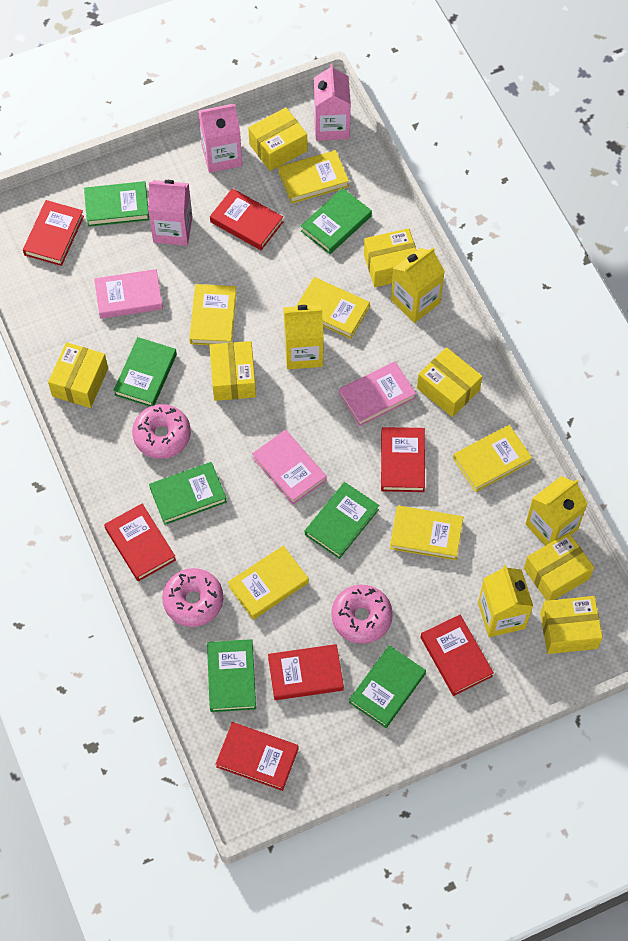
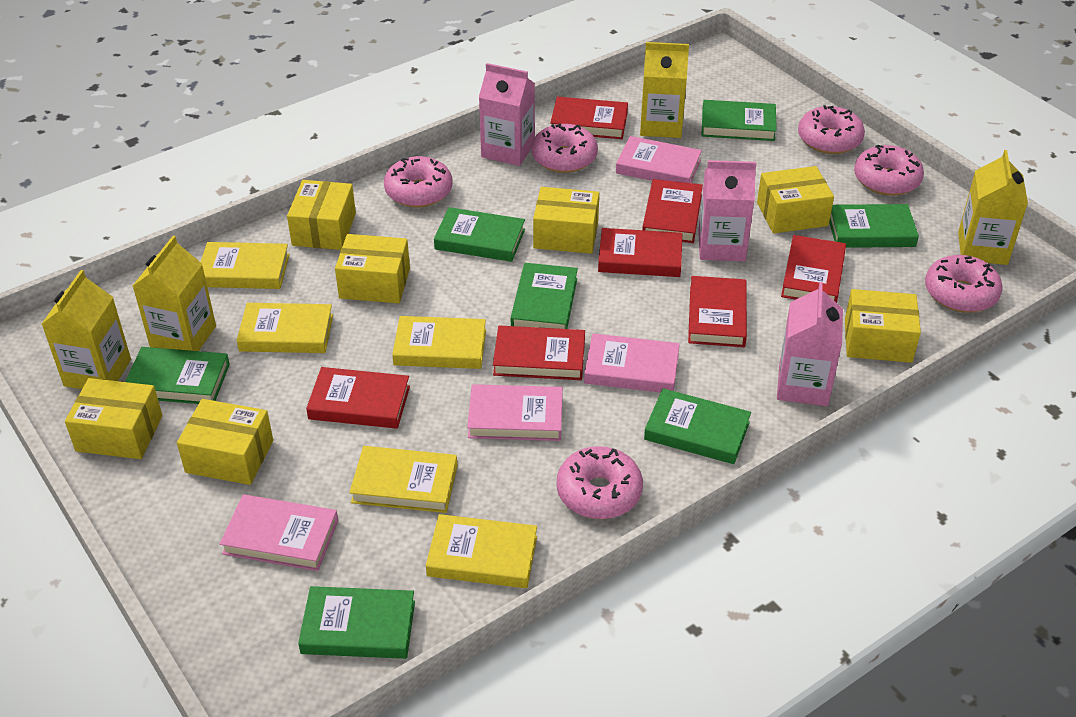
pink book: [94,269,163,319] [252,430,327,505] [339,362,416,426] = 3 -> [220,494,338,571] [467,384,563,441] [584,333,680,393] [616,136,702,183] = 4
pink donut: [132,404,191,459] [162,568,223,627] [331,585,393,644] = 3 -> [384,156,453,208] [531,124,598,173] [557,446,643,519] [798,105,865,154] [854,145,924,196] [925,255,1002,313] = 6
yellow book: [189,284,237,345] [228,545,309,620] [279,150,349,204] [296,277,370,339] [390,505,463,560] [453,425,532,492] = 6 -> [201,242,290,289] [236,303,333,353] [349,446,458,513] [392,316,486,369] [426,514,537,588] = 5

